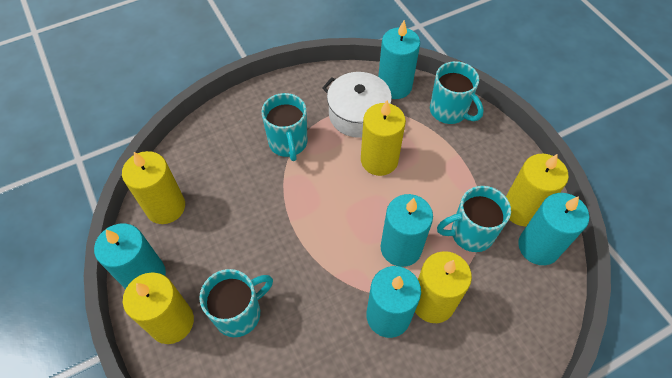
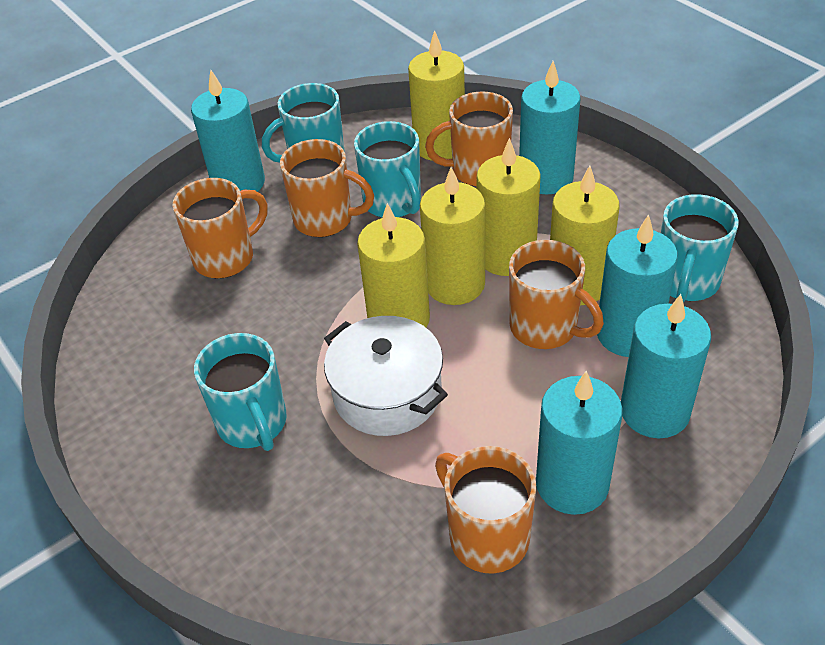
orange mug: none = 0 -> [172,178,268,278] [280,139,374,237] [425,91,513,186] [435,446,536,574] [509,240,604,349] = 5

